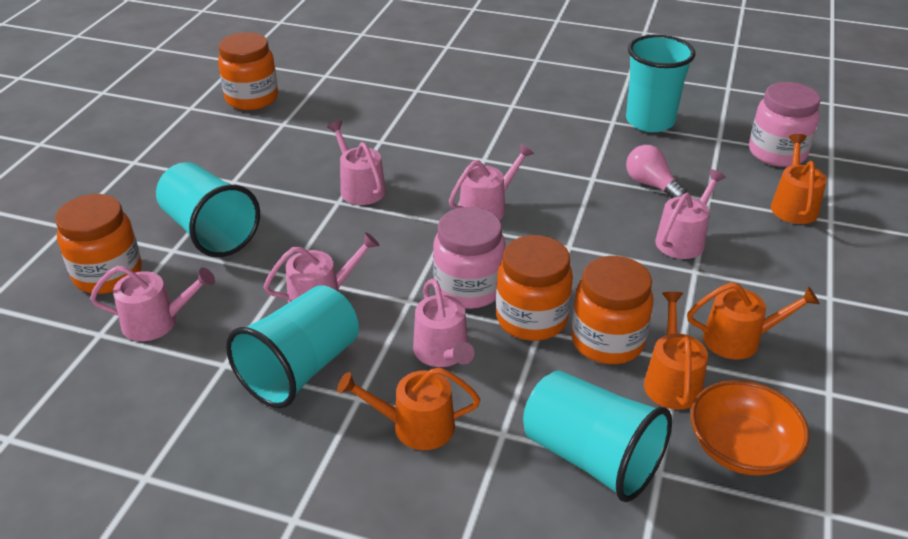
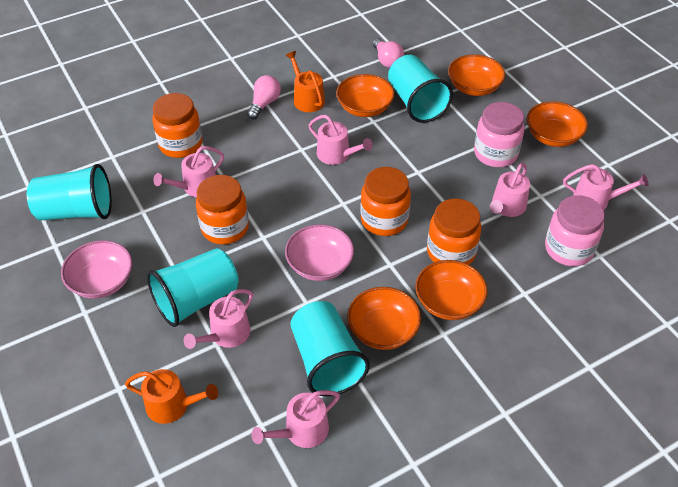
orange bowl: [690,380,810,476] = 1 -> [336,74,395,117] [347,287,421,350] [416,260,488,320] [448,54,505,96] [527,101,588,147] = 5
orange watering can: [337,367,480,450] [644,292,708,410] [687,282,820,360] [771,134,827,224] = 4 -> [125,369,218,424] [286,51,325,112] = 2
pink bowl: none = 0 -> [61,240,132,299] [285,224,354,281] = 2
pink light bulb: [626,145,687,198] = 1 -> [247,75,281,119] [373,38,404,68] = 2

